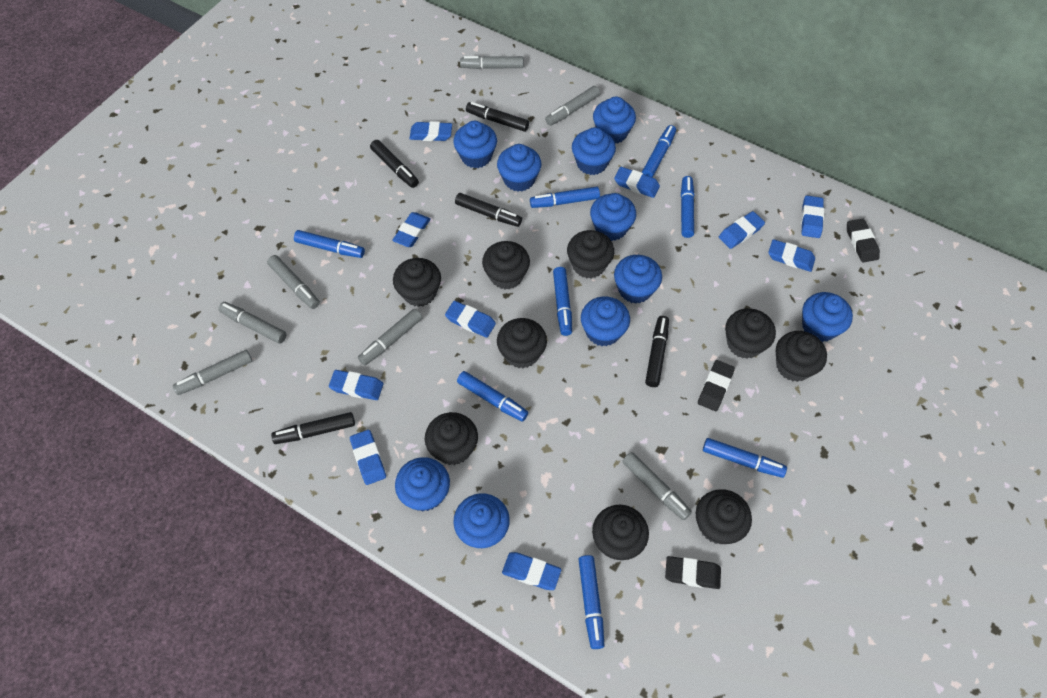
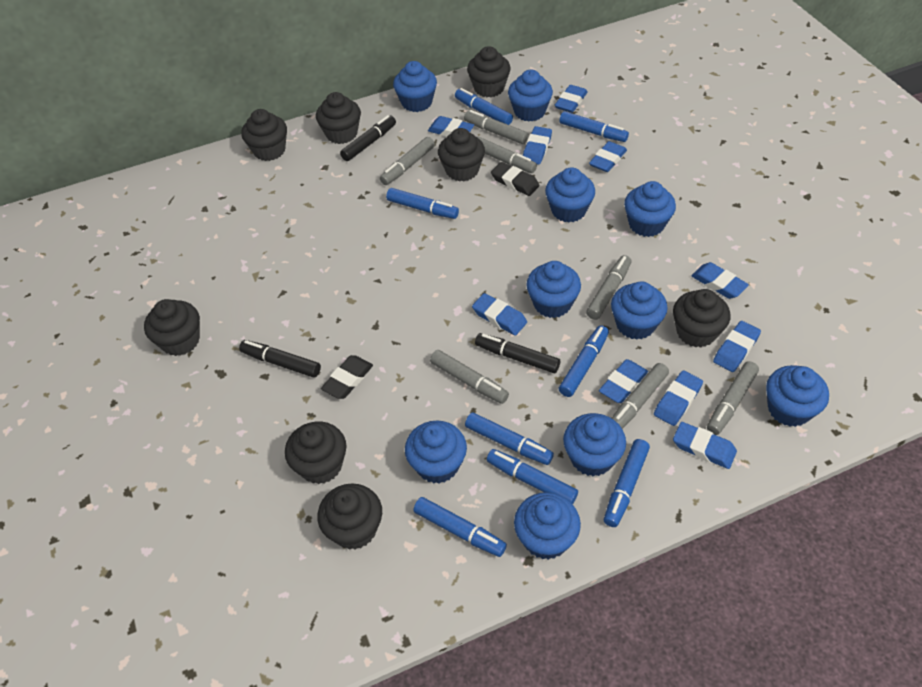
black cupcake: [393,258,441,307] [425,412,478,465] [482,241,530,290] [497,318,547,369] [567,230,614,278] [592,505,649,560] [696,489,752,544] [725,308,776,359] [776,331,827,382] = 9 -> [144,299,200,356] [241,109,287,161] [285,422,347,484] [316,92,361,144] [317,483,382,550] [438,128,485,182] [467,46,511,97] [673,289,730,348] = 8
black eraser: [665,556,721,589] [698,360,735,411] [847,219,880,263] = 3 -> [321,355,373,399] [491,162,540,196] = 2
black marker: [271,412,355,444] [370,140,419,188] [455,193,522,227] [466,102,529,132] [645,316,669,387] = 5 -> [239,340,321,378] [340,115,396,161] [475,333,560,373] = 3

